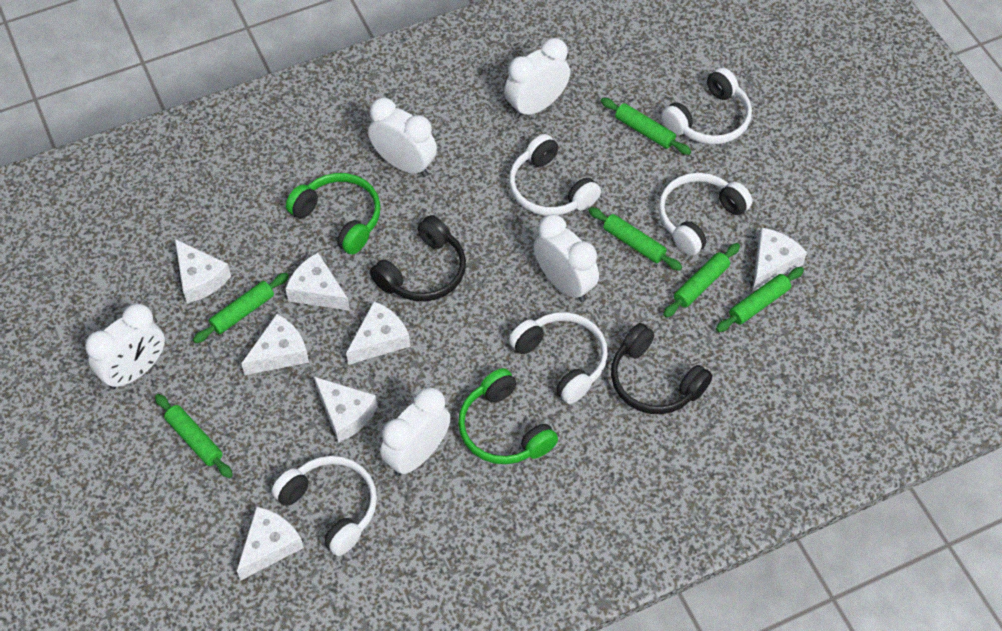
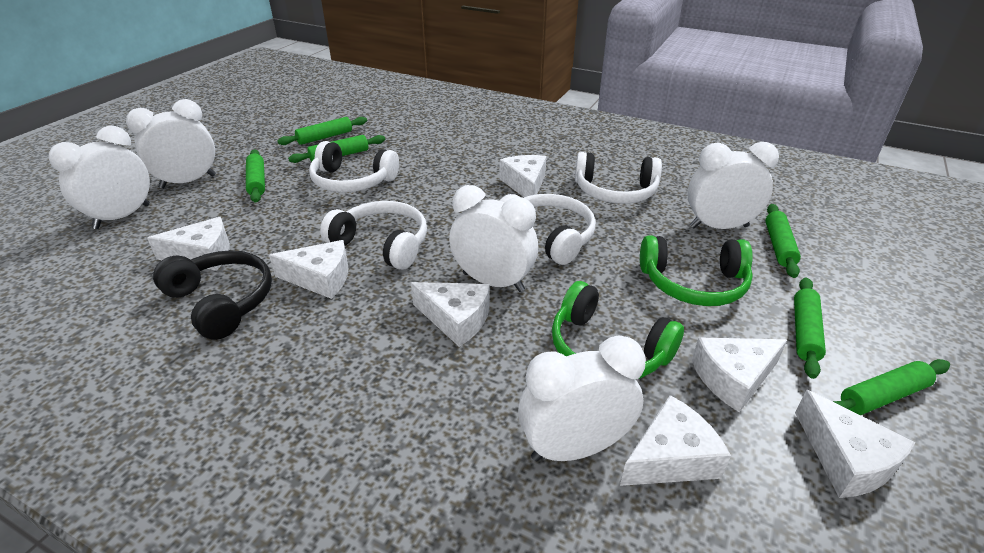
black headphones: [370,215,466,301] [611,323,713,414] = 2 -> [153,250,272,340] = 1
white headphones: [272,456,377,556] [509,134,601,216] [509,312,608,404] [658,173,752,256] [661,67,752,144] = 5 -> [309,141,399,192] [320,201,427,270] [499,194,596,265] [575,152,662,204] = 4

